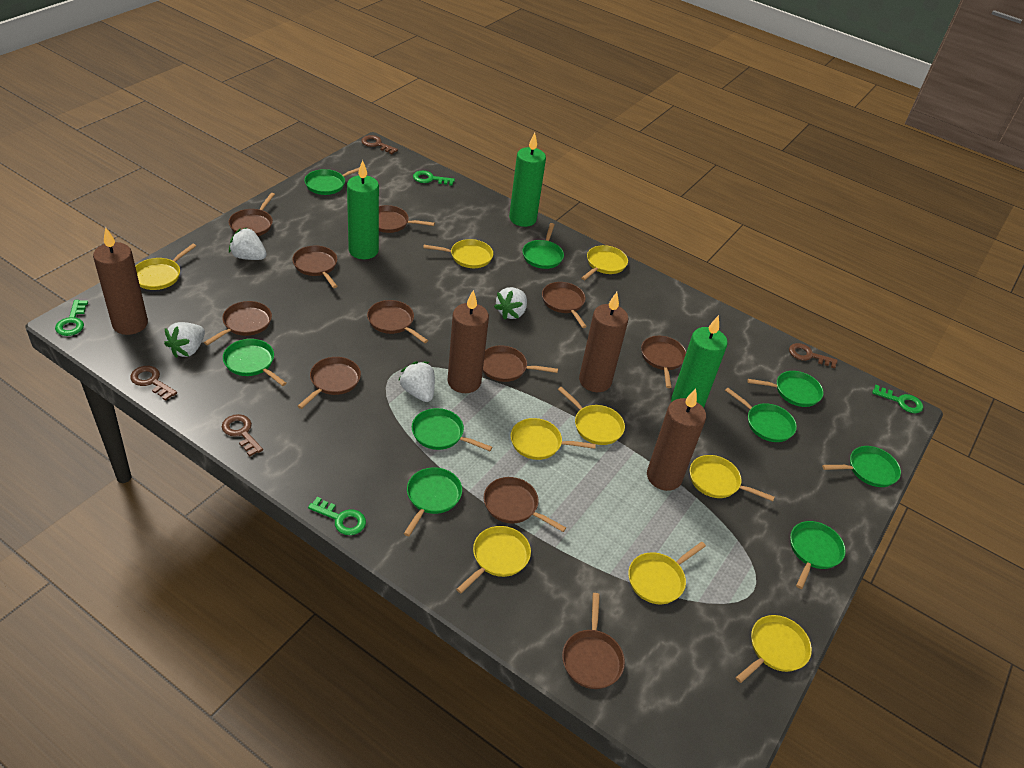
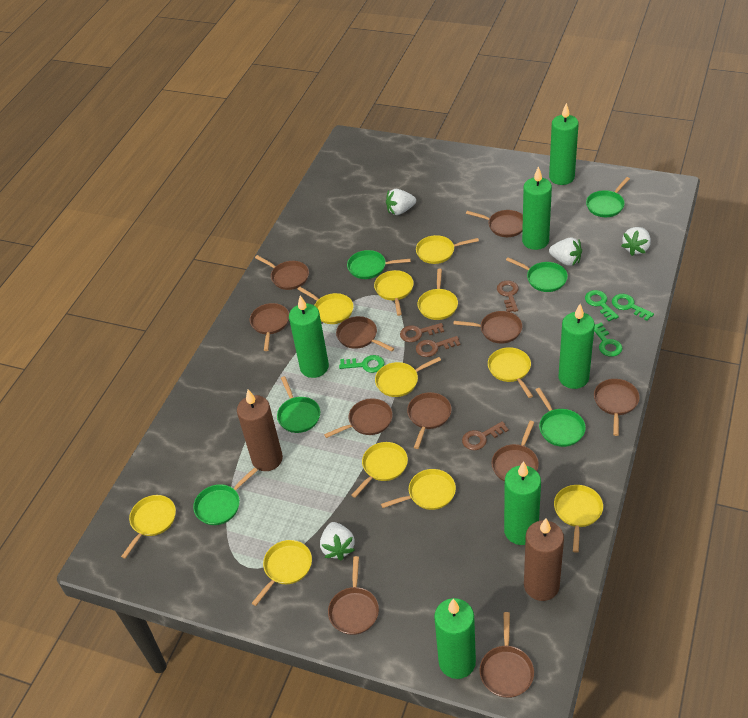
brown candle: [93,227,148,335] [447,290,489,393] [579,292,628,392] [647,389,706,491] = 4 -> [237,390,283,471] [524,518,564,601] = 2
green candle: [347,160,379,259] [509,133,546,227] [671,315,728,408] = 3 -> [289,296,329,378] [434,598,476,679] [504,461,541,545] [522,166,552,250] [549,103,579,185] [559,304,595,389] = 6
green pan: [223,339,286,386] [304,167,360,195] [404,467,462,536] [412,408,492,451] [522,223,564,269] [725,388,797,442] [747,371,824,407] [790,521,846,589] [822,446,901,487] = 9 -> [193,467,258,525] [277,376,320,433] [347,250,411,279] [506,257,568,292] [535,388,586,447] [586,177,630,217] = 6
yellow pan: [135,244,196,290] [423,239,493,268] [456,526,531,593] [511,418,596,460] [558,387,625,445] [581,245,628,280] [628,542,706,604] [690,455,775,501] [736,615,812,683] = 9 -> [121,495,176,559] [252,540,312,606] [297,287,354,324] [351,442,408,498] [374,270,414,316] [375,357,441,397] [381,469,456,510] [416,235,479,264] [417,269,458,320] [488,347,533,398] [554,485,603,553] = 11

